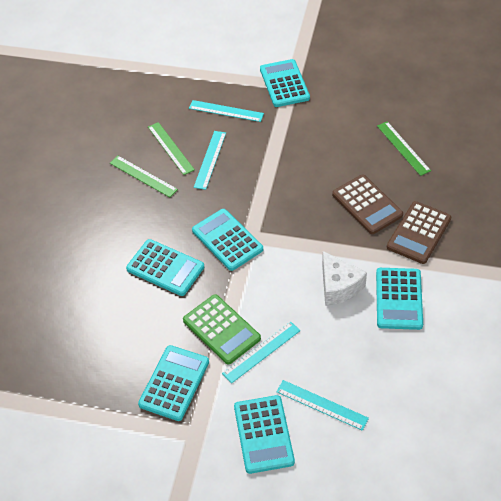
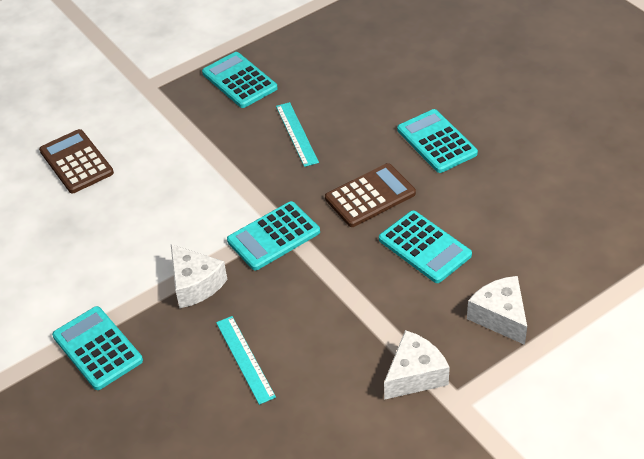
green calculator: [183,294,261,365] = 1 -> none = 0
green ruler: [110,156,178,197] [148,122,195,175] [377,121,431,176] = 3 -> none = 0
turquoise calculator: [126,239,204,296] [138,345,209,421] [192,209,263,271] [234,395,295,474] [260,59,310,107] [376,268,423,330] = 6 -> [52,306,143,390] [202,52,278,108] [227,201,320,270] [379,210,472,283] [397,109,478,173] = 5
turquoise ruler: [189,100,264,122] [194,131,226,190] [222,322,300,383] [276,380,369,431] = 4 -> [216,316,276,405] [276,102,319,167] = 2
white cheese: [322,251,367,306] = 1 -> [171,244,227,308] [384,330,450,400] [467,276,527,345] = 3

